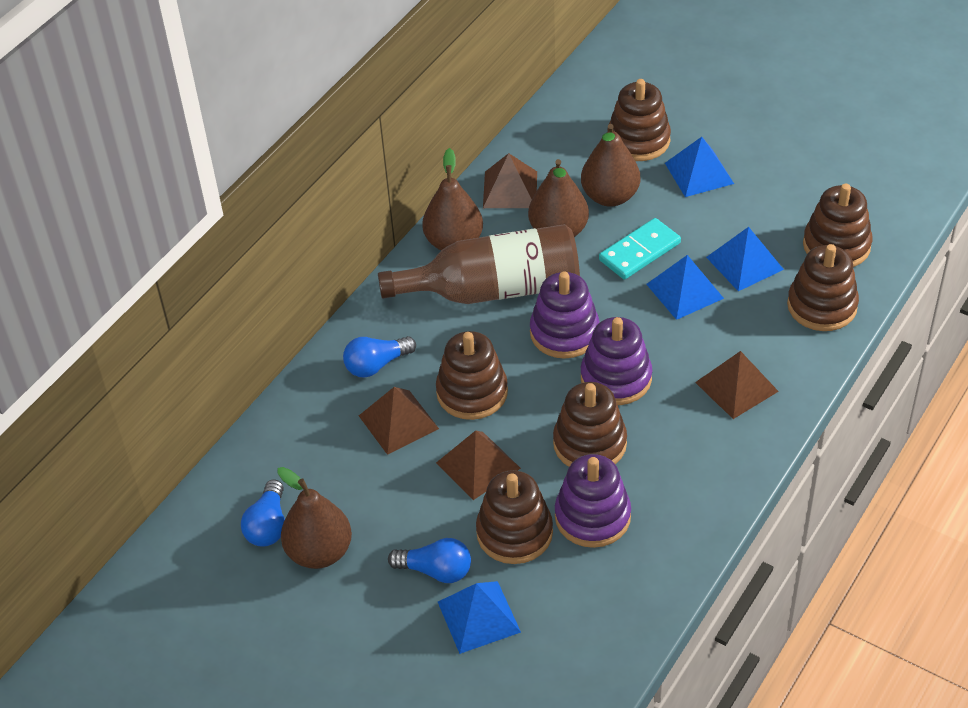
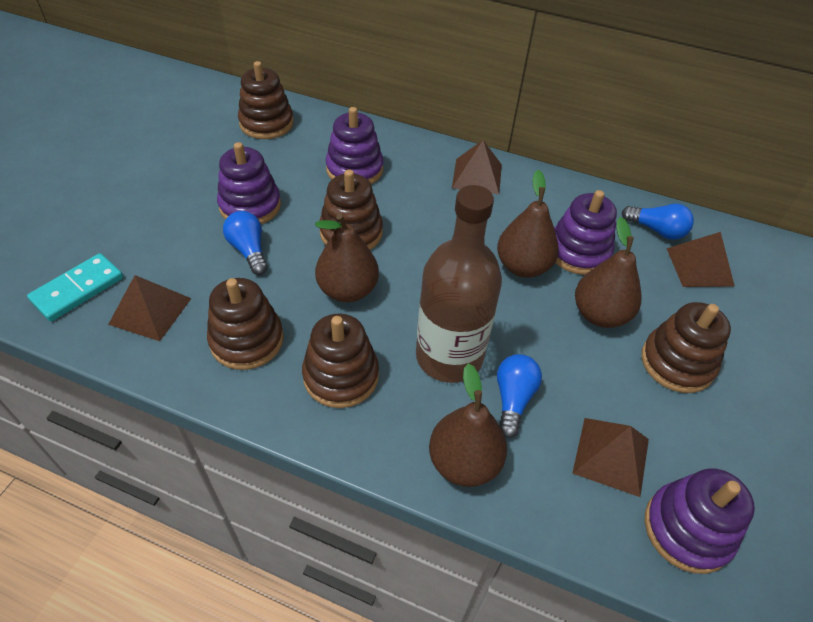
blue pyramid: [438,581,521,654] [646,255,724,320] [665,137,734,197] [706,227,784,291] = 4 -> none = 0
brown stacking toy: [436,331,508,420] [476,470,553,564] [553,382,627,467] [607,79,671,161] [787,244,859,331] [803,184,872,267] = 6 -> [207,278,284,370] [238,61,294,139] [302,313,379,408] [319,169,383,250] [641,302,731,393] = 5
purple stacking toy: [530,272,600,359] [555,454,631,548] [581,317,652,405] = 3 -> [217,142,281,224] [325,107,384,184] [554,190,617,275] [645,468,755,574] = 4

